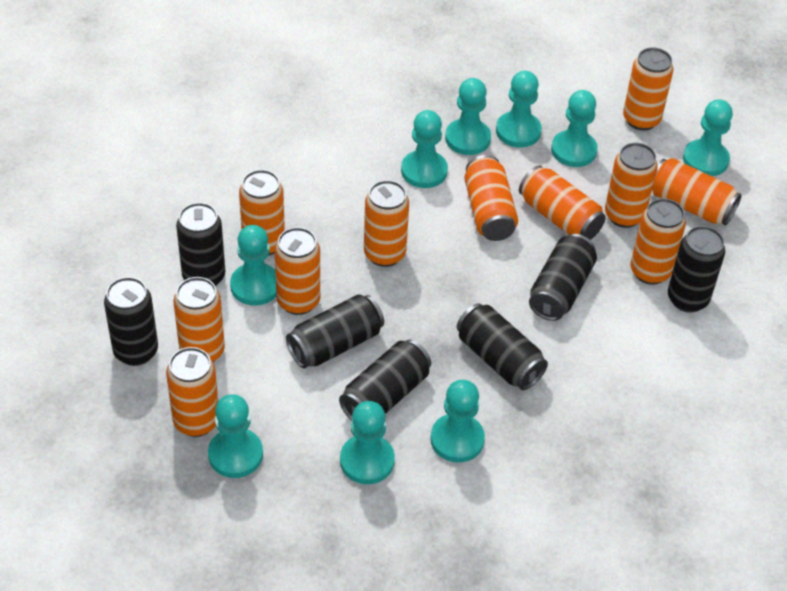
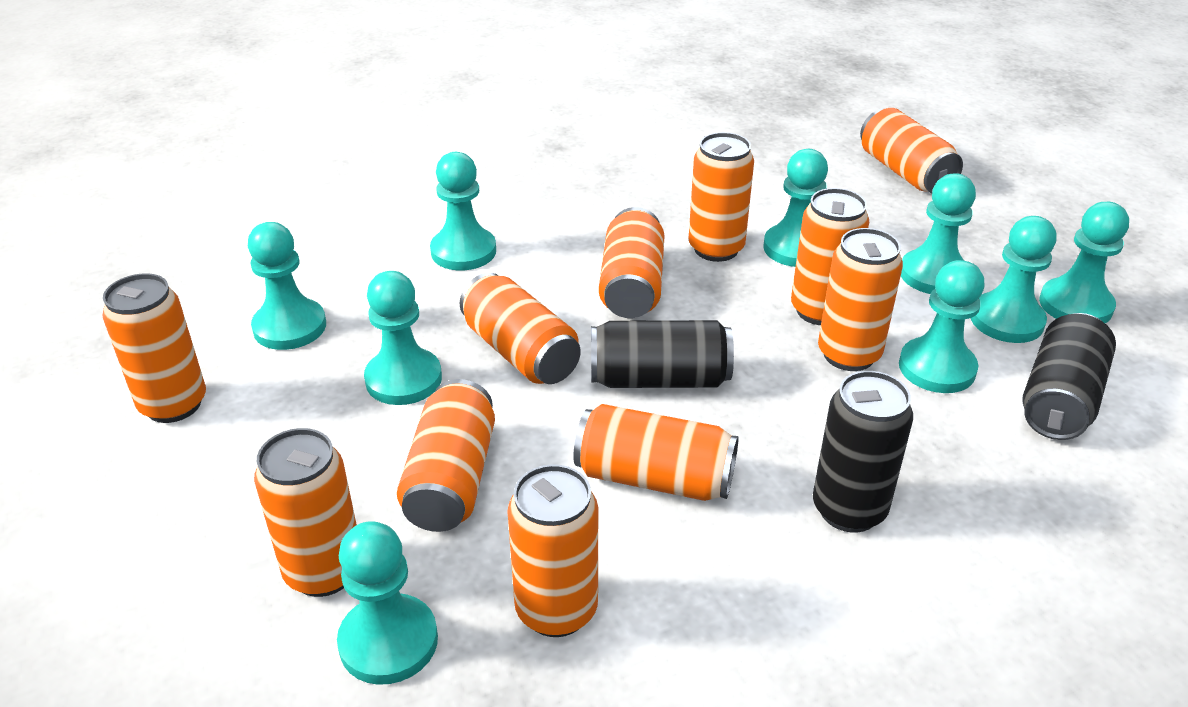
black can: [104,277,158,366] [176,202,225,286] [286,294,384,368] [339,340,431,421] [457,303,548,390] [529,234,597,321] [668,226,725,313] = 7 -> [591,320,734,388] [813,371,913,533] [1023,313,1116,440] = 3

